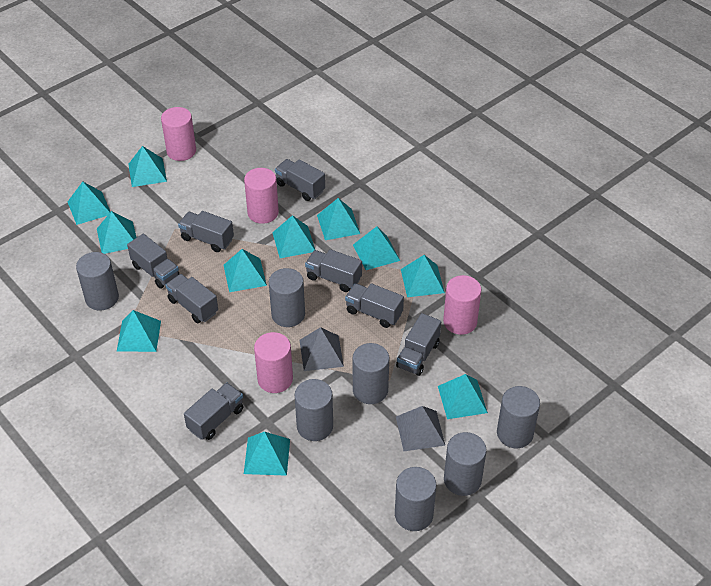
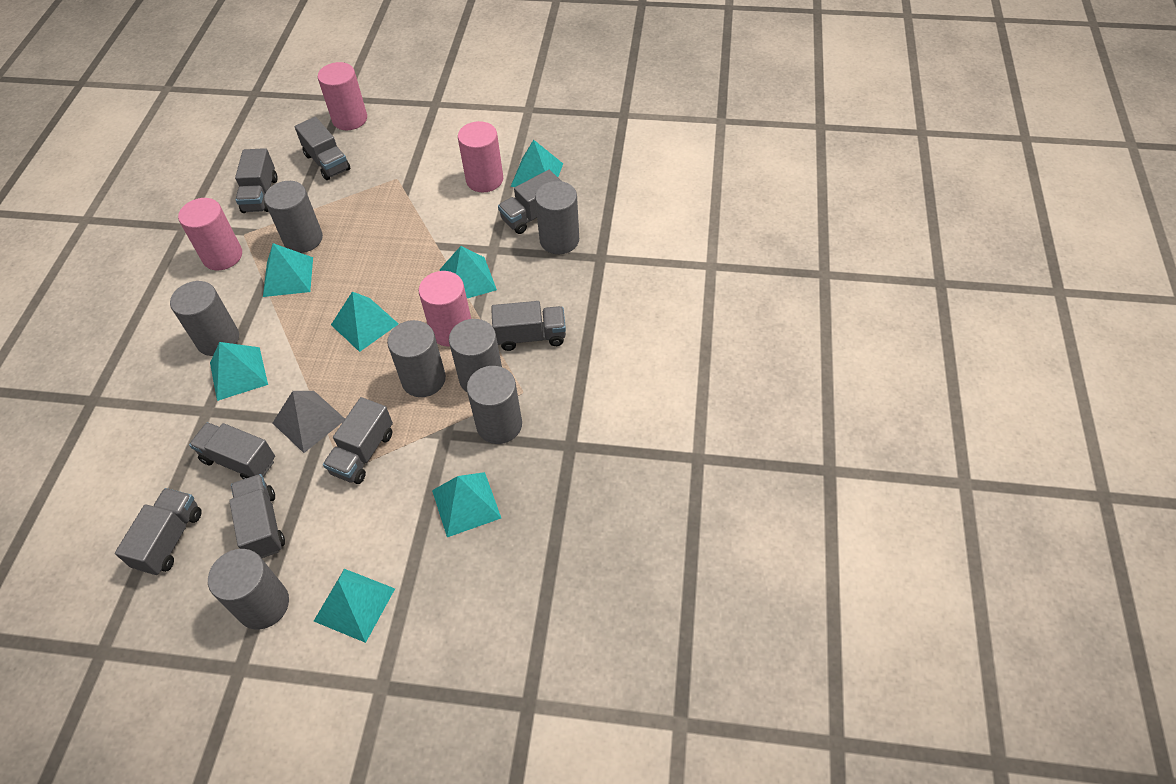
grey pyramid: [299,327,344,371] [396,406,445,451] = 2 -> [273,391,345,453] = 1
turquoise pyramid: [68,182,110,225] [97,211,137,254] [117,310,161,352] [128,146,167,187] [224,249,267,292] [244,432,290,476] [272,215,315,258] [317,198,360,240] [353,226,400,270] [401,255,445,297] [438,374,488,419] = 11 -> [210,342,268,401] [263,243,313,297] [314,569,395,643] [331,291,398,352] [432,472,501,537] [440,246,497,298] [511,140,563,187] = 7

